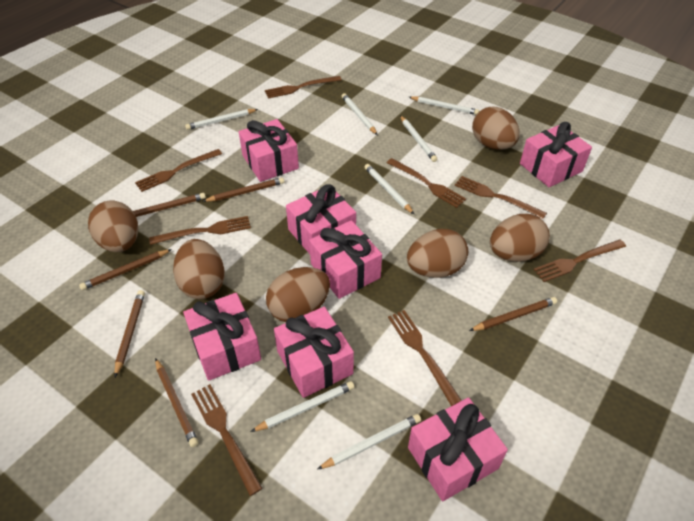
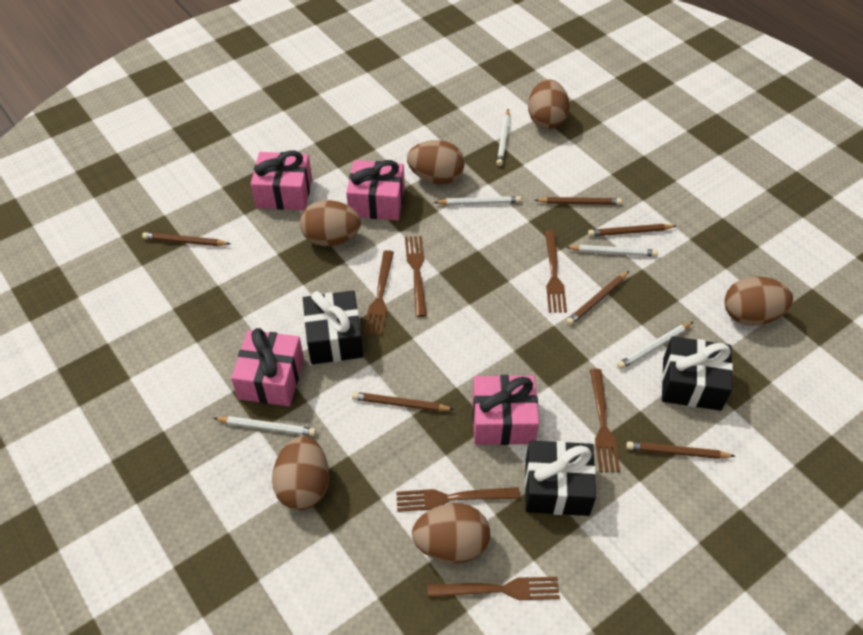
black gift: none = 0 -> [303,291,363,364] [525,440,596,516] [662,336,733,411] = 3
brown fork: [135,149,222,192] [149,216,251,245] [191,384,262,496] [265,76,342,99] [387,158,466,208] [388,310,462,406] [455,176,547,219] [533,240,626,282] = 8 -> [364,250,394,336] [396,487,520,512] [405,236,427,317] [427,577,560,600] [545,231,567,312] [590,369,620,472] = 6
pink gift: [183,293,261,381] [239,119,299,182] [274,307,354,398] [286,184,356,254] [309,220,382,299] [408,397,508,501] [520,122,592,187] = 7 -> [231,328,304,406] [251,151,312,210] [346,160,405,220] [472,375,539,445] = 4
white pencil: [185,109,258,130] [251,381,354,432] [317,414,421,470] [342,93,377,135] [364,164,414,214] [400,116,437,162] [409,96,479,115] = 7 -> [214,416,316,436] [434,196,521,205] [497,109,510,166] [566,245,658,257] [617,322,693,369] = 5

